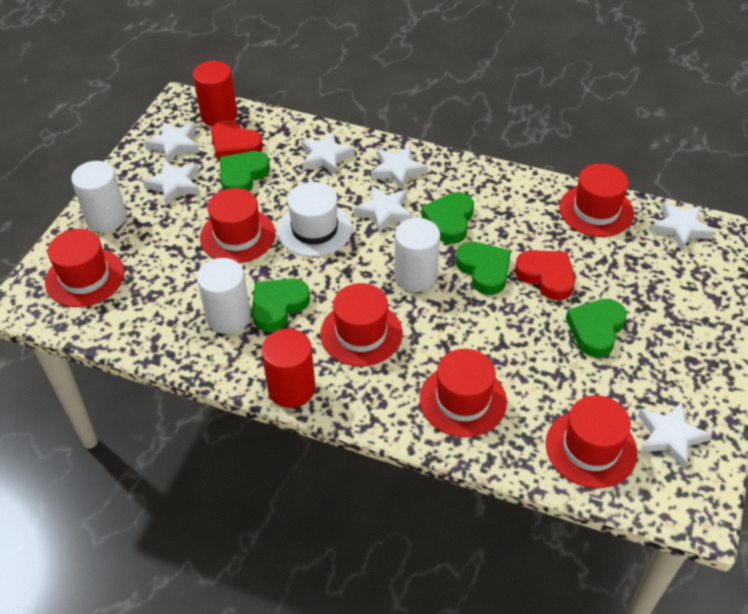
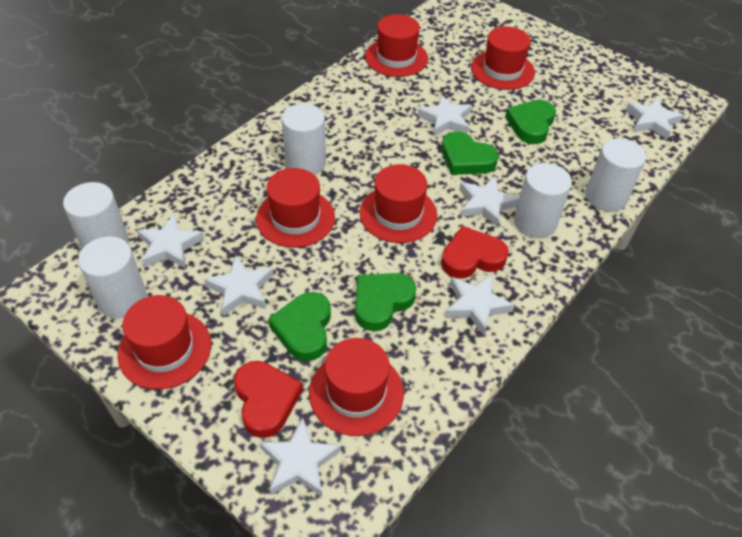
green heart: [220,151,270,192] [252,279,310,332] [421,192,474,244] [456,242,511,295] [566,299,627,357] = 5 -> [268,292,331,361] [355,273,416,331] [442,131,499,175] [505,100,556,144] = 4
red cylinder: [193,61,237,126] [261,329,315,408] = 2 -> none = 0
white cylinder: [71,161,127,232] [197,258,251,334] [394,218,440,292] = 3 -> [63,182,129,249] [78,236,147,318] [282,104,326,175] [514,163,572,238] [586,138,646,212] = 5
white hat: [277,182,352,257] = 1 -> none = 0

